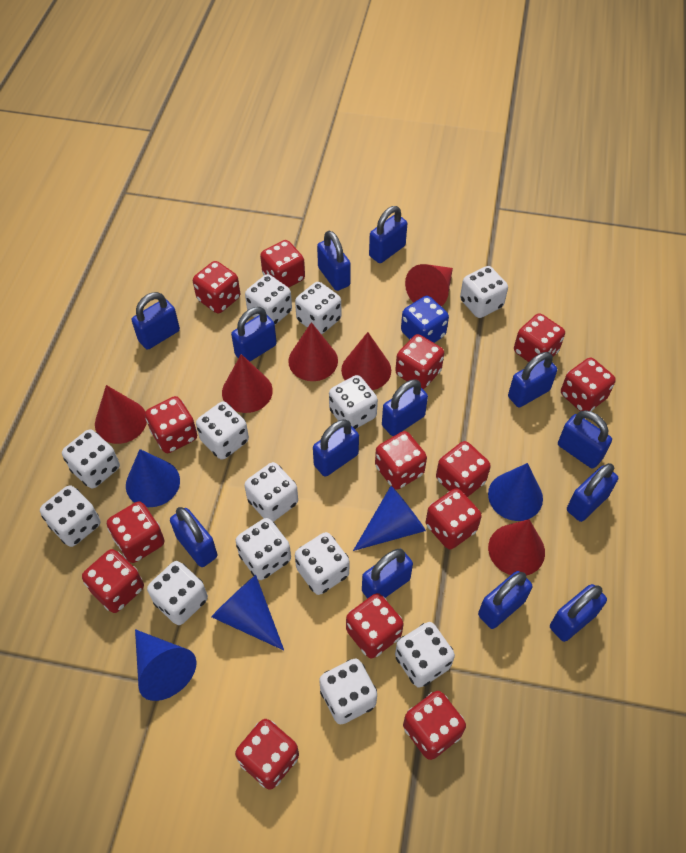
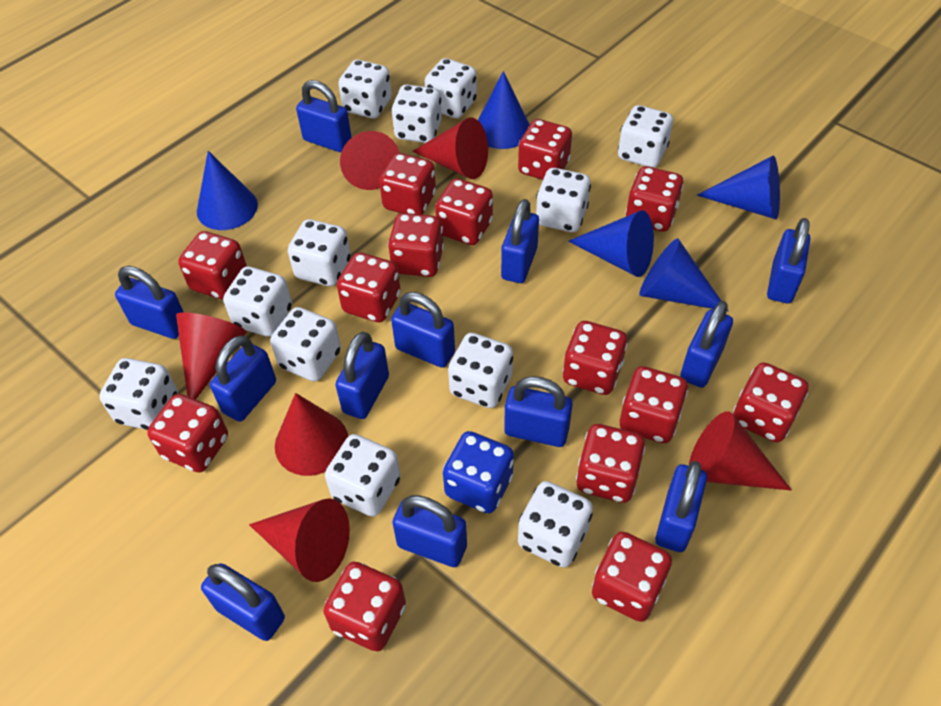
blue padlock: [132,292,180,350] [170,507,218,567] [231,307,277,362] [313,419,359,477] [317,231,351,291] [362,549,413,599] [369,206,407,263] [382,379,428,436] [478,571,532,629] [508,352,557,407] [550,584,607,642] [558,410,612,469] [567,463,618,522] = 13 -> [115,266,183,339] [201,563,285,641] [210,335,276,422] [296,80,352,152] [335,332,389,419] [391,292,455,368] [392,495,467,567] [501,199,539,283] [504,376,573,447] [655,461,707,552] [680,301,733,388] [767,218,810,303] = 12
white dice: [40,485,100,547] [62,429,120,489] [147,561,208,625] [196,402,249,460] [236,518,291,580] [244,462,298,522] [245,274,292,325] [295,282,341,334] [295,532,349,595] [319,658,377,724] [329,375,378,429] [395,622,455,688] [460,266,508,318] = 13 -> [99,358,178,430] [223,266,292,337] [270,307,341,381] [288,219,351,286] [325,434,401,517] [338,60,392,118] [391,84,442,143] [425,58,477,118] [448,333,513,408] [518,481,593,568] [536,168,591,232] [618,105,673,168] = 12

